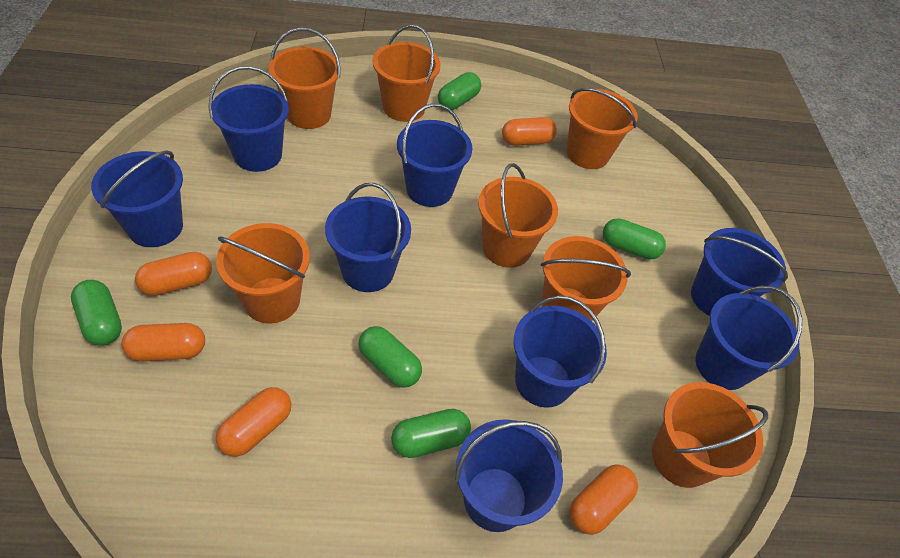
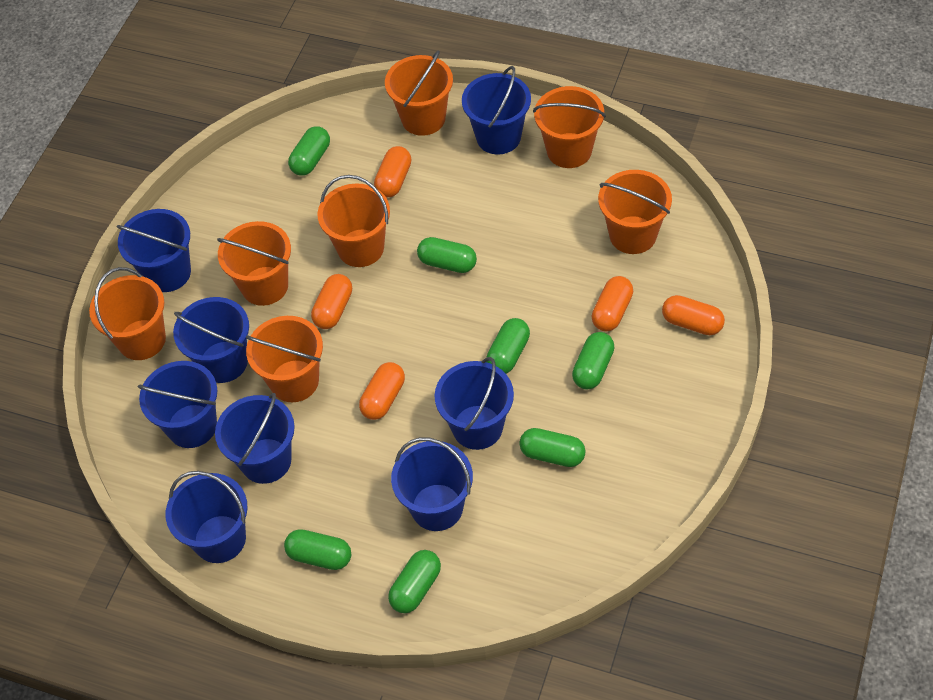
green capsule: [71,280,122,346] [358,326,422,388] [391,409,471,458] [438,72,481,110] [603,218,666,260] = 5 -> [284,529,351,570] [288,126,330,176] [388,550,441,613] [417,237,477,273] [486,318,530,374] [519,428,586,467] [572,332,615,390] = 7

